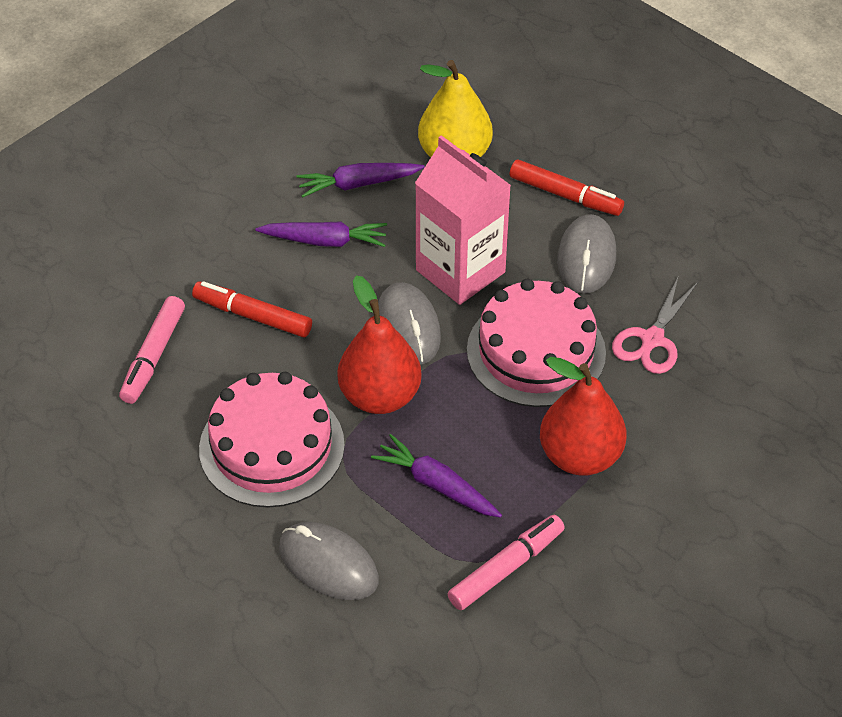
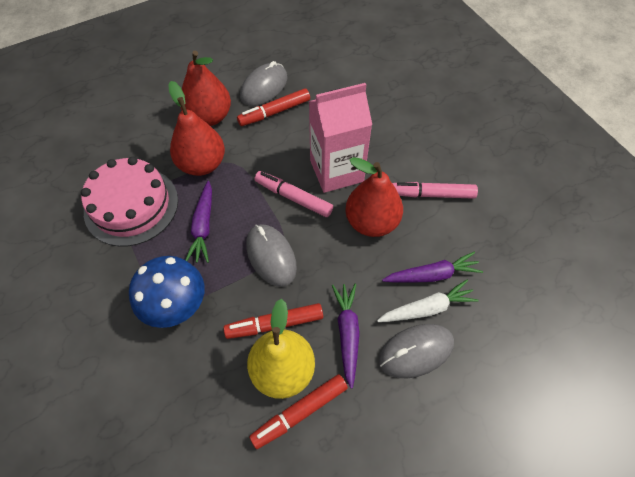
blue mushroom: none = 0 -> [129,256,205,328] = 1
pink cake: [199,372,345,508] [467,279,606,407] = 2 -> [81,157,178,247] = 1
pink scissors: [612,275,699,374] = 1 -> none = 0
red marker: [192,281,312,338] [510,159,624,216] = 2 -> [224,303,323,339] [237,88,310,126] [249,374,348,449] = 3
red pear: [338,275,422,414] [540,357,626,476] = 2 -> [168,81,225,176] [181,51,231,126] [345,157,403,237] = 3
white carrot: none = 0 -> [377,280,479,322] = 1

